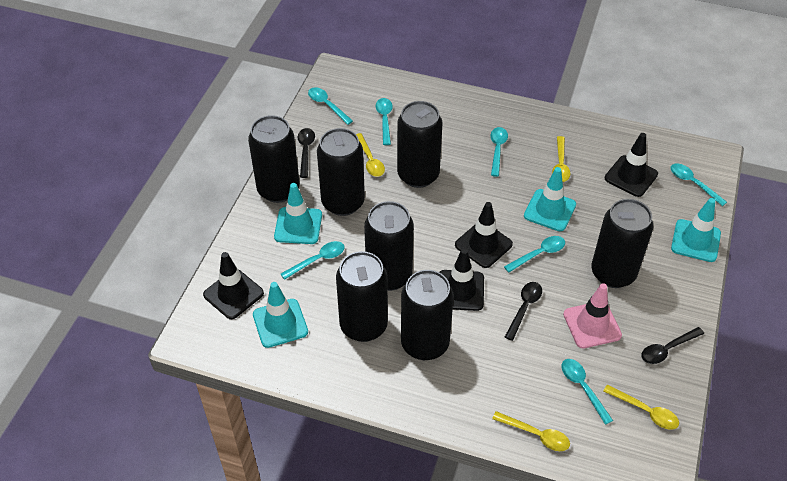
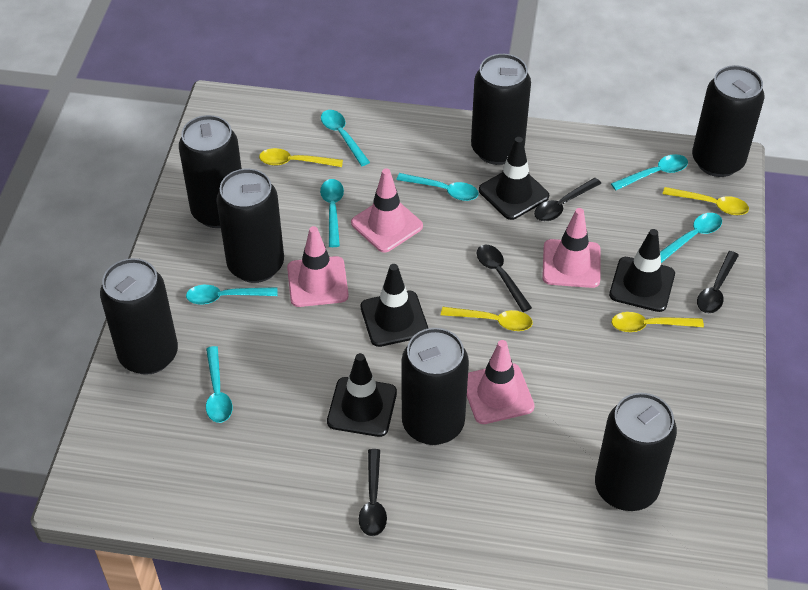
black spoon: [298,128,315,178] [505,282,542,341] [641,327,704,364] = 3 -> [359,449,387,536] [477,245,532,312] [534,178,601,221] [697,251,739,313] = 4
pink traffic cone: [563,283,622,348] = 1 -> [287,226,349,307] [351,168,423,253] [467,340,535,424] [542,208,601,288] = 4
turquoise traffic cone: [253,282,308,348] [274,183,322,244] [524,167,576,231] [671,198,721,262] = 4 -> none = 0

